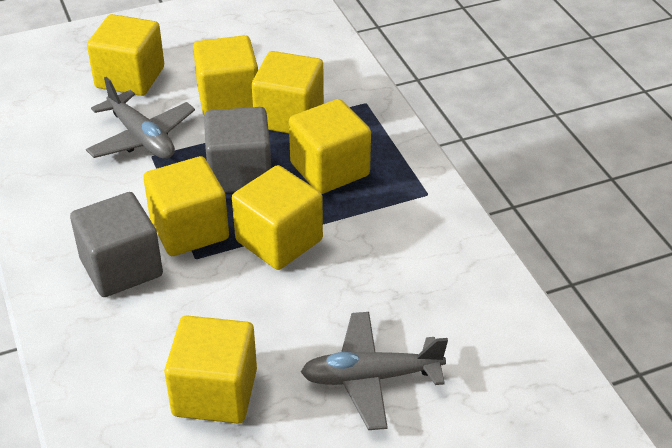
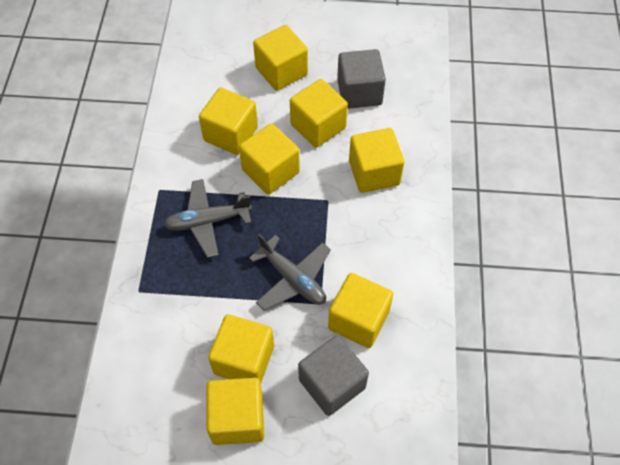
yellow cube: [87,14,164,96] [143,156,229,256] [164,315,257,424] [193,35,258,115] [232,165,323,270] [252,51,324,133] [289,99,371,194] = 7 -> [199,88,258,155] [206,378,264,445] [208,314,274,384] [239,123,300,194] [253,25,308,91] [290,79,348,148] [328,273,393,348] [349,128,404,193] = 8

